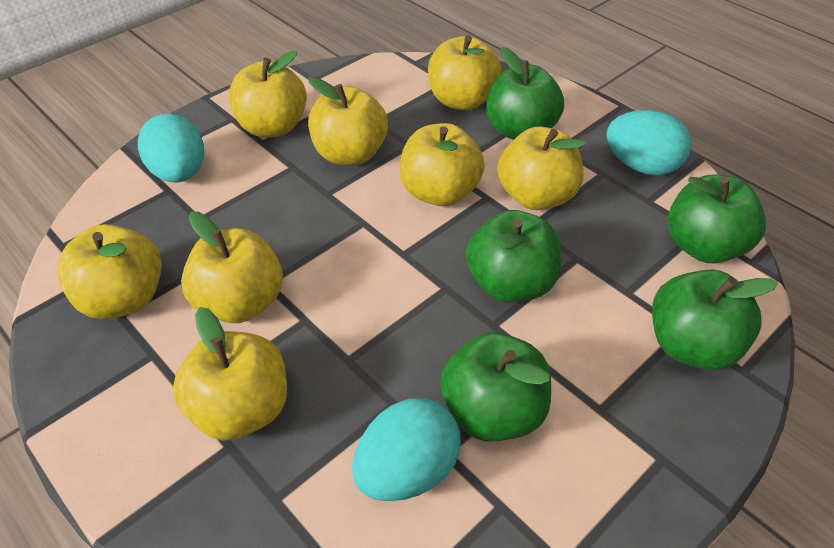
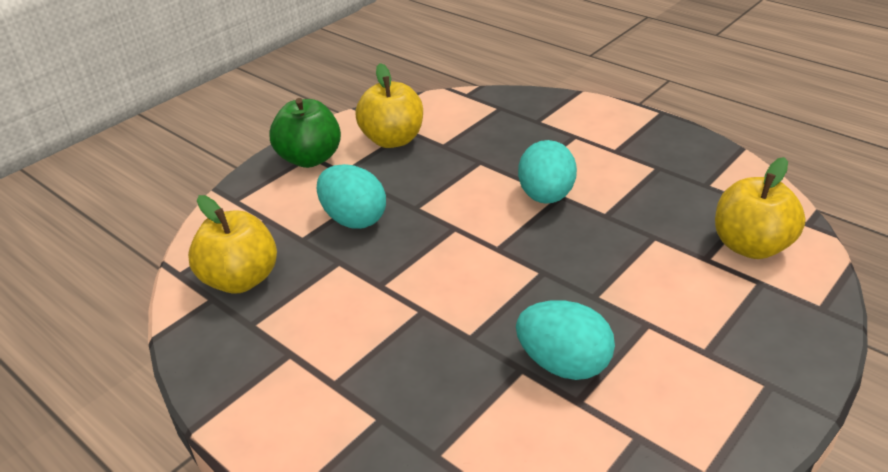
green apple: [440,332,551,442] [466,210,561,303] [486,47,564,140] [652,269,778,370] [668,174,766,263] = 5 -> [269,98,341,168] = 1
yellow apple: [57,224,162,319] [173,307,287,441] [181,211,283,323] [229,51,307,138] [308,77,388,166] [400,123,485,206] [428,35,501,110] [497,126,586,210] = 8 -> [188,195,277,293] [355,63,423,148] [715,157,806,259] = 3

